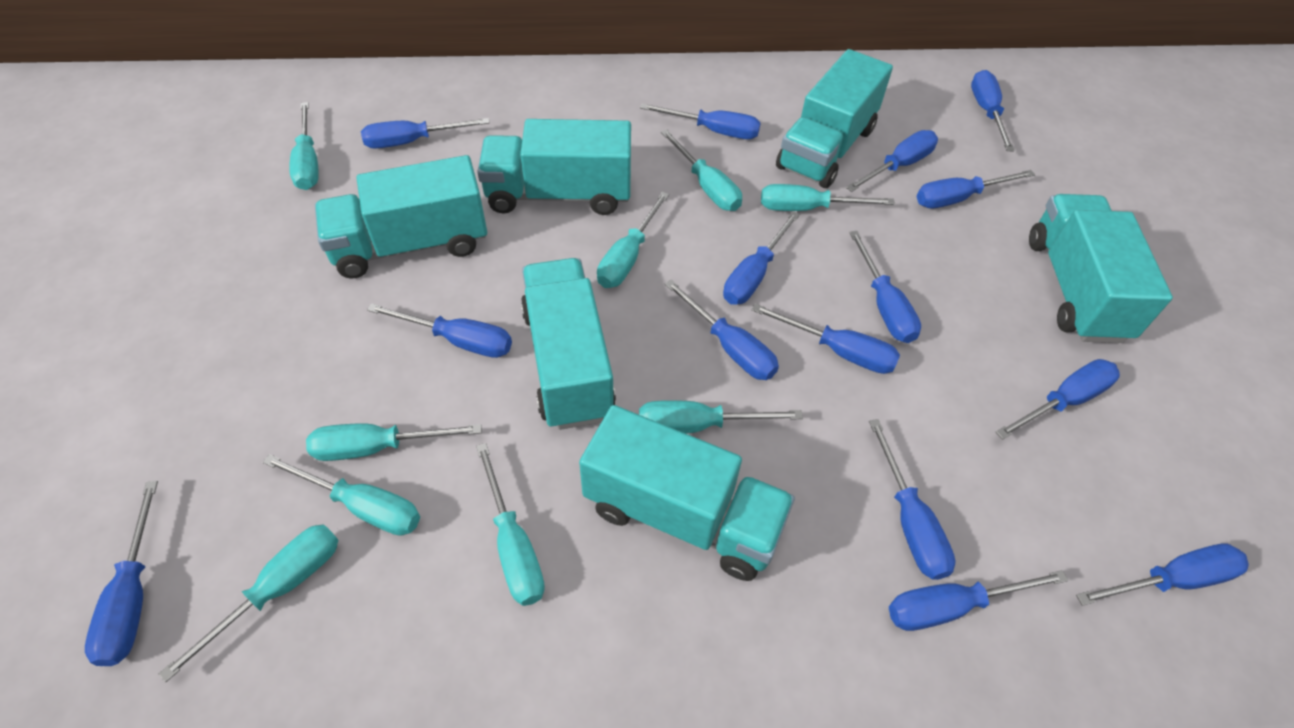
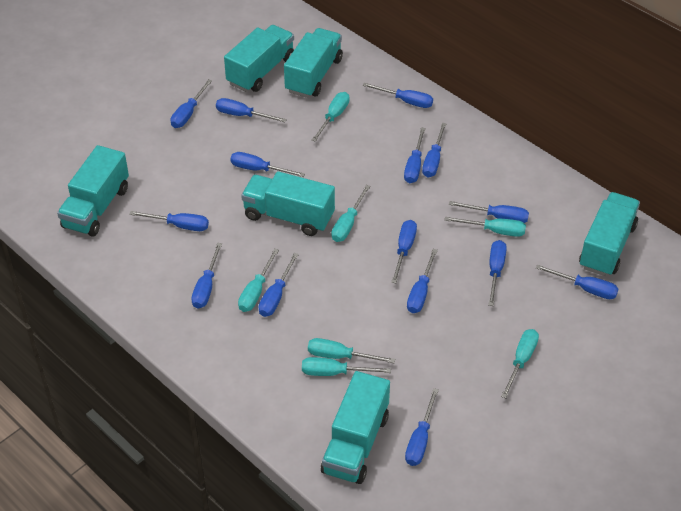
turquoise screwdriver: [159,524,339,682] [263,454,420,536] [289,102,319,190] [306,423,482,461] [476,443,545,606] [597,192,669,288] [639,400,803,434] [661,129,742,211] [761,184,895,211] = 9 -> [238,248,279,312] [302,357,391,376] [308,338,395,363] [311,92,349,142] [331,185,370,242] [445,217,526,237] [501,329,539,399] = 7

